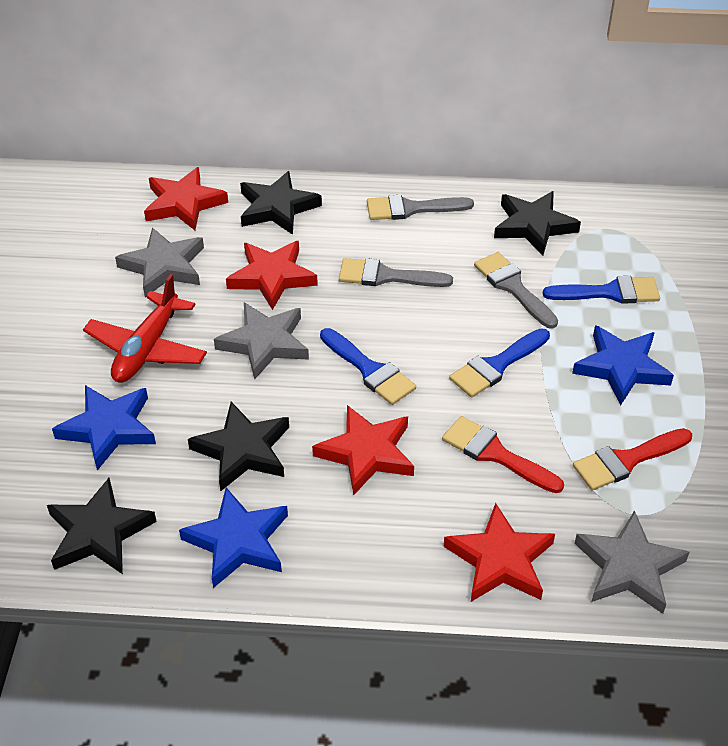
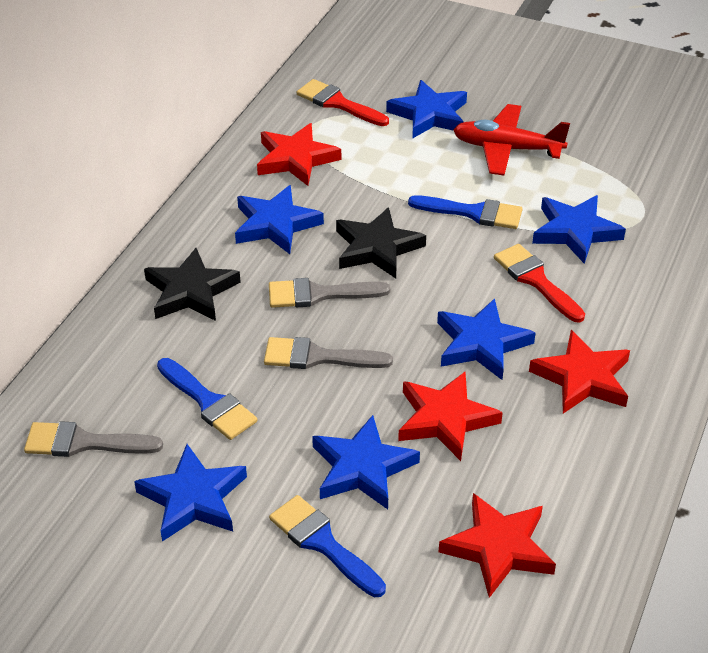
black star: [47,478,157,574] [188,402,289,491] [240,171,322,235] [494,191,581,256] = 4 -> [144,248,241,321] [336,207,426,278] = 2
blue star: [52,385,156,471] [179,488,288,588] [572,325,674,406] = 3 -> [134,444,247,542] [235,185,324,254] [312,415,420,509] [386,80,467,138] [437,298,536,380] [532,195,626,264] = 6
grey star: [115,228,204,297] [214,302,309,380] [574,510,690,614] = 3 -> none = 0

